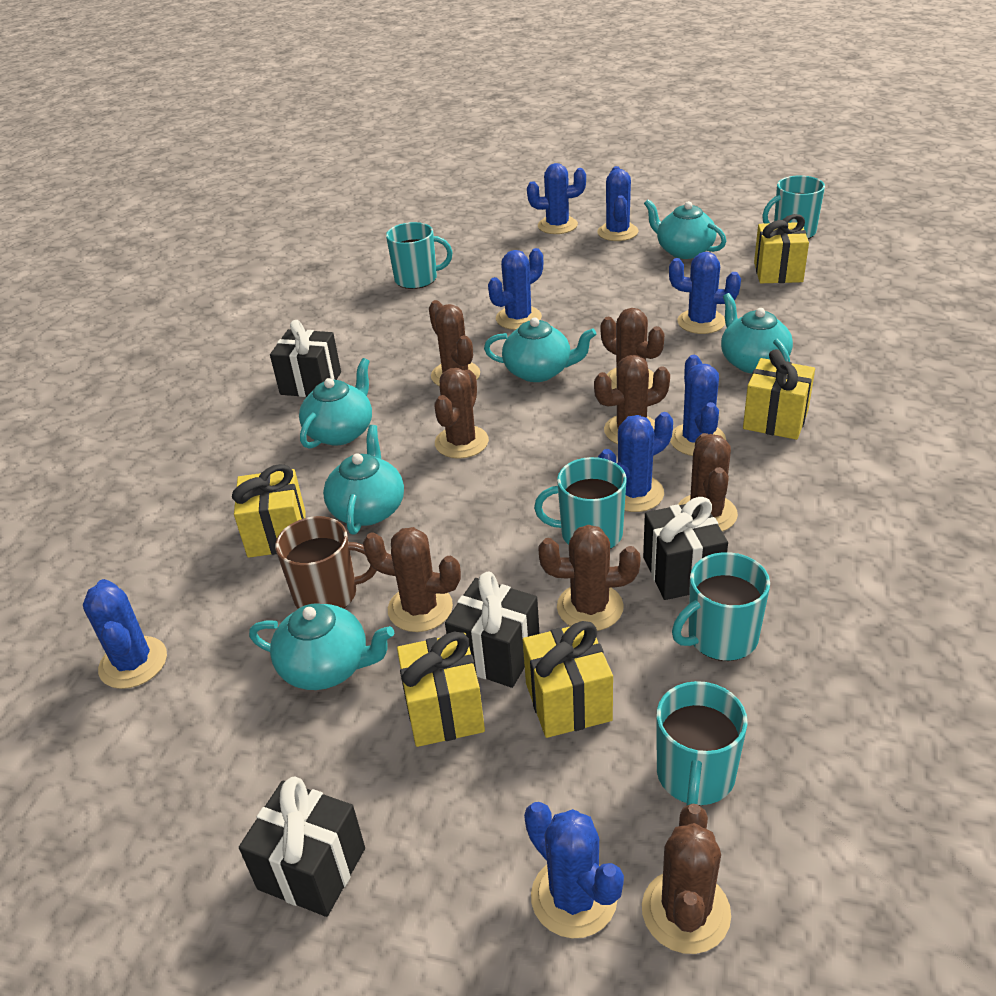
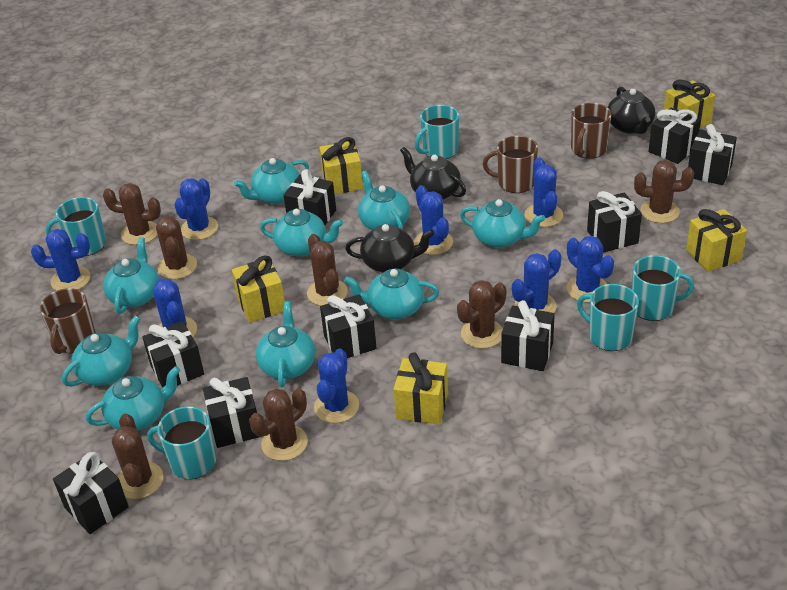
black gift: [239,777,365,917] [270,320,341,397] [445,572,540,688] [643,497,728,600] = 4 -> [53,452,129,534] [142,321,204,388] [203,377,259,448] [284,169,336,225] [320,294,377,358] [501,300,555,371] [587,191,642,253] [649,108,701,164] [688,124,737,185] = 9
black teapot: none = 0 -> [345,224,435,273] [400,147,466,200] [607,87,655,134] = 3
brown cactus: [363,527,461,632] [429,300,480,386] [434,368,489,459] [539,525,641,631] [594,355,670,444] [601,308,665,389] [642,804,731,954] [678,433,738,531] = 8 -> [103,183,161,245] [112,413,163,499] [156,215,197,279] [249,388,308,461] [307,234,348,306] [457,280,506,349] [634,160,694,223] = 7
brown mug: [275,516,377,609] = 1 -> [40,288,96,354] [483,136,538,193] [571,103,611,159] = 3
turquoise teapot: [249,604,394,690] [299,358,372,449] [323,425,404,535] [484,317,596,382] [644,199,726,259] [721,293,793,374] = 6 -> [62,316,140,387] [86,366,180,431] [103,237,159,314] [234,158,309,204] [256,302,315,387] [260,209,343,257] [344,269,439,319] [358,170,410,230] [460,199,545,248] = 9

